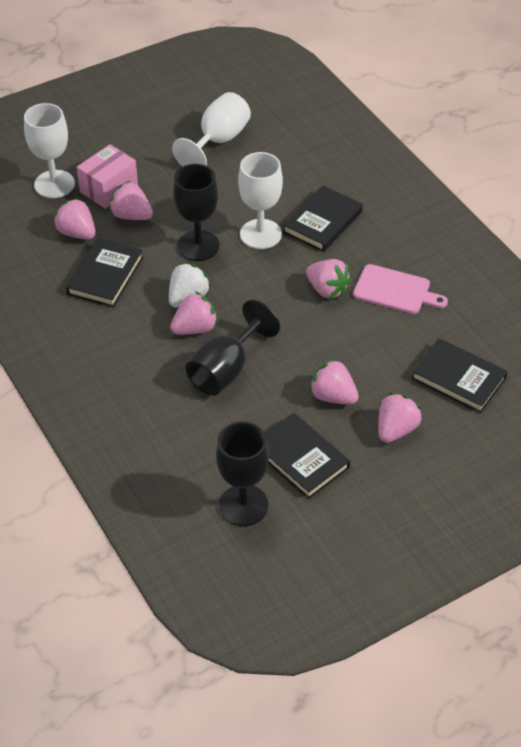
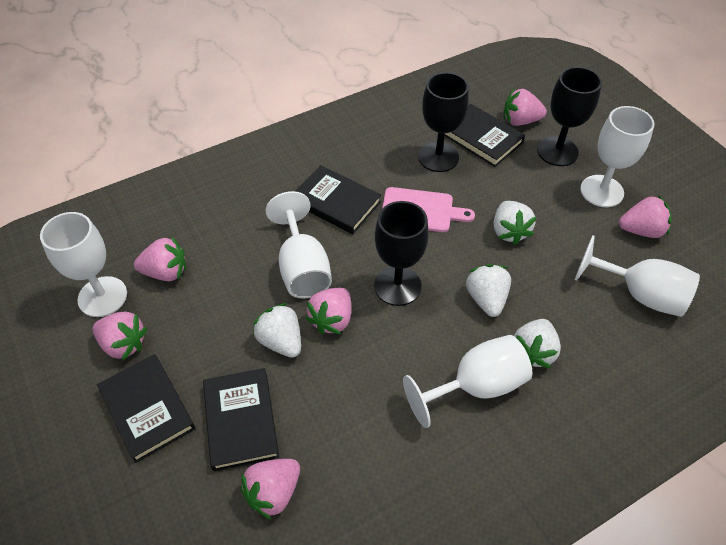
pink box: [77,144,138,209] = 1 -> none = 0
white goblet: [24,103,75,198] [172,92,251,167] [238,152,283,249] = 3 -> [40,212,127,317] [266,191,332,298] [403,335,532,428] [575,235,700,317] [580,106,654,207] = 5
white strawberry: [169,263,211,308] = 1 -> [253,303,301,358] [466,264,511,317] [494,201,536,245] [514,319,561,368] = 4

